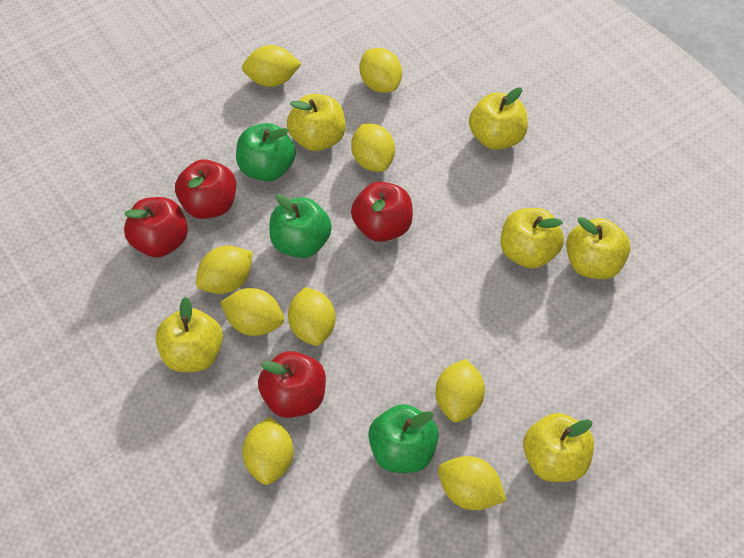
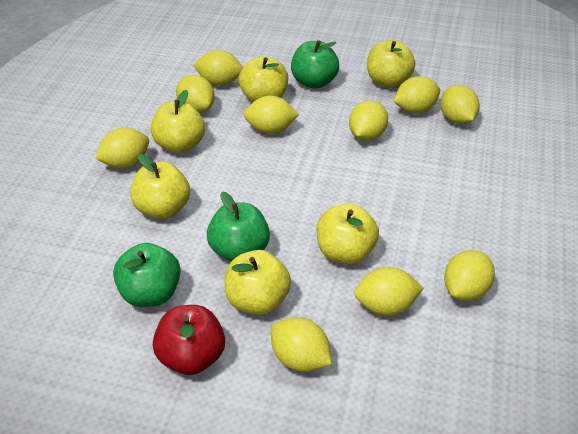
red apple: [124,197,188,258] [175,159,236,219] [258,351,326,418] [351,182,413,242] = 4 -> [153,305,225,375] = 1
yellow lemon: [196,245,253,294] [220,288,284,336] [242,45,301,87] [242,417,293,485] [288,287,335,346] [351,124,395,172] [360,48,402,93] [435,359,485,422] [438,456,507,510] = 9 -> [95,128,149,168] [176,75,215,113] [193,50,243,86] [244,95,299,134] [271,317,332,372] [349,100,388,141] [354,267,424,316] [394,76,440,114] [440,85,480,124] [444,250,495,301] = 10

